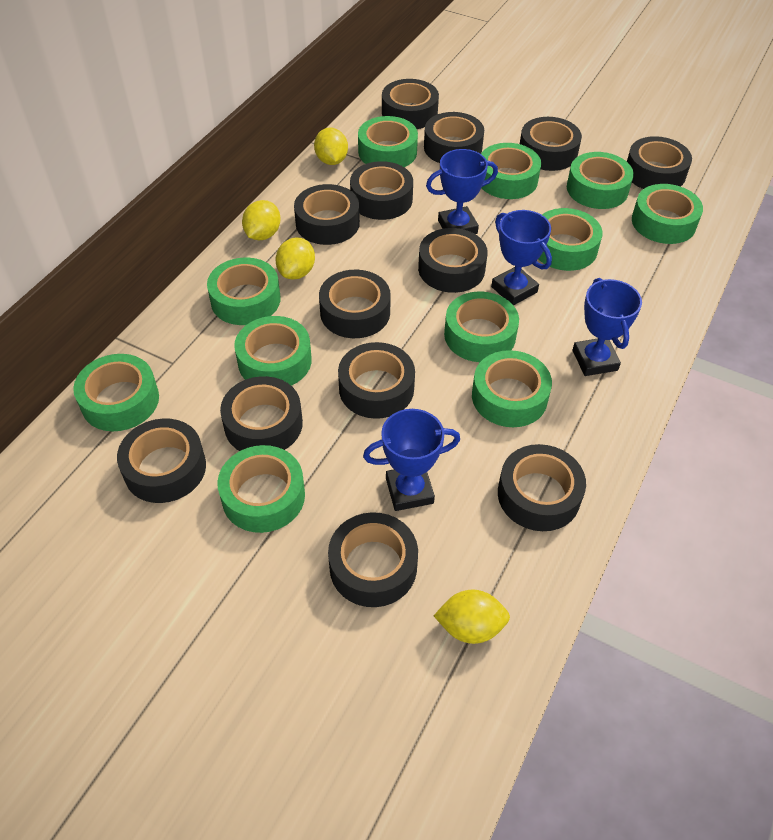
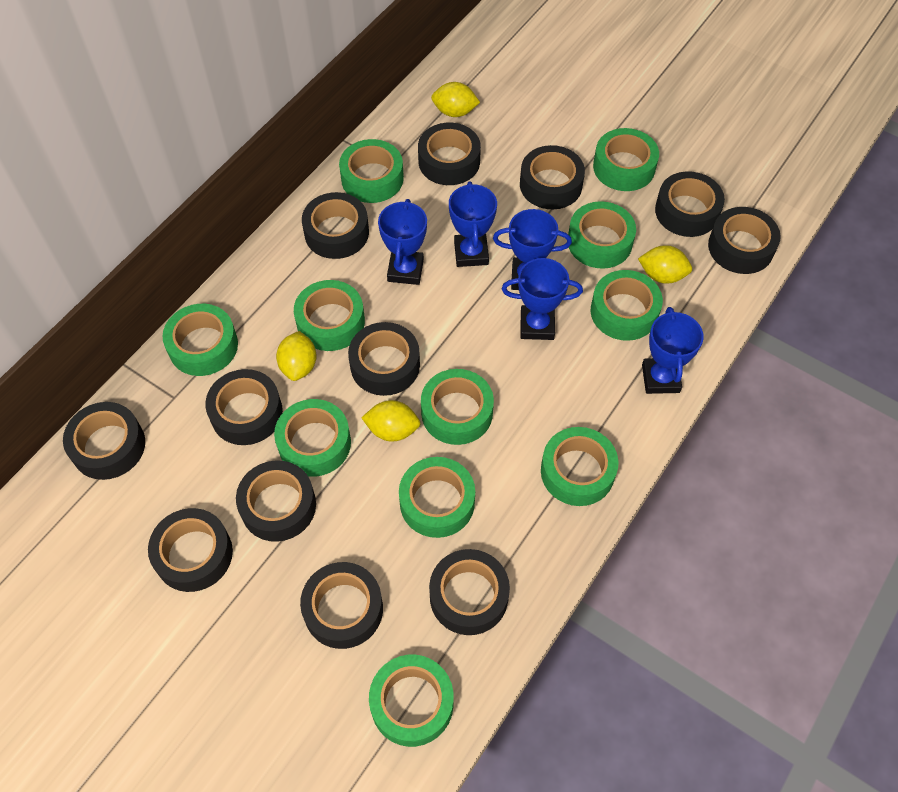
black tape: [117,418,206,503] [220,376,303,451] [294,184,360,245] [319,270,391,338] [328,512,418,607] [338,342,415,419] [350,161,413,220] [382,79,439,129] [418,228,488,293] [424,112,484,163] [498,444,586,531] [520,117,582,171] [627,136,692,189] = 13 -> [63,402,145,480] [148,508,233,592] [205,369,283,445] [236,460,316,542] [300,562,383,649] [302,192,369,259] [348,322,420,396] [418,123,481,185] [429,549,510,635] [520,145,585,210] [655,171,725,237] [708,207,781,274] = 12
blue trophy: [363,409,460,511] [426,149,498,234] [491,210,552,306] [573,278,642,376] = 4 -> [378,199,427,285] [449,182,497,267] [493,209,572,290] [502,258,583,340] [642,307,704,394] = 5

